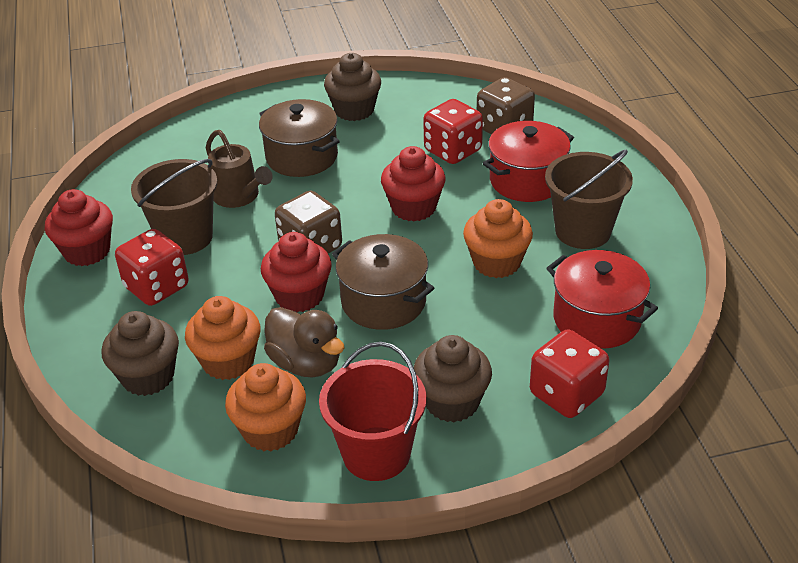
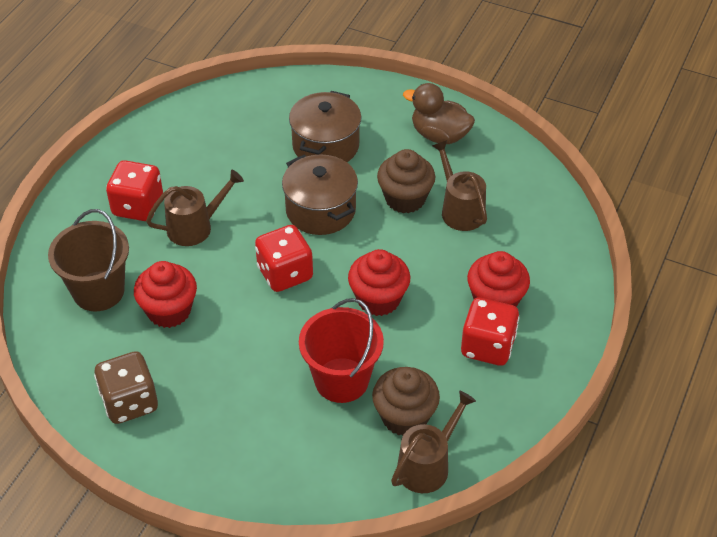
brown bucket: [131,159,217,255] [545,149,633,249] = 2 -> [48,209,129,312] = 1
brown cupcake: [101,311,179,396] [324,53,381,121] [414,335,492,422] = 3 -> [372,367,440,435] [377,149,435,213] = 2
brown dice: [275,191,342,254] [477,77,535,134] = 2 -> [94,351,158,424] = 1
brown watering can: [206,130,273,208] = 1 -> [146,170,244,246] [391,391,476,493] [432,140,487,231] = 3
orange cupcake: [185,296,261,380] [225,363,306,452] [463,199,533,278] = 3 -> none = 0
red pot: [483,121,574,202] [546,250,658,349] = 2 -> none = 0

